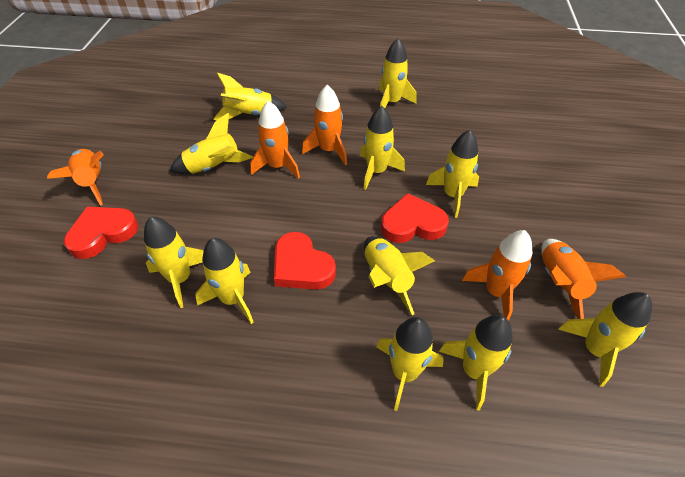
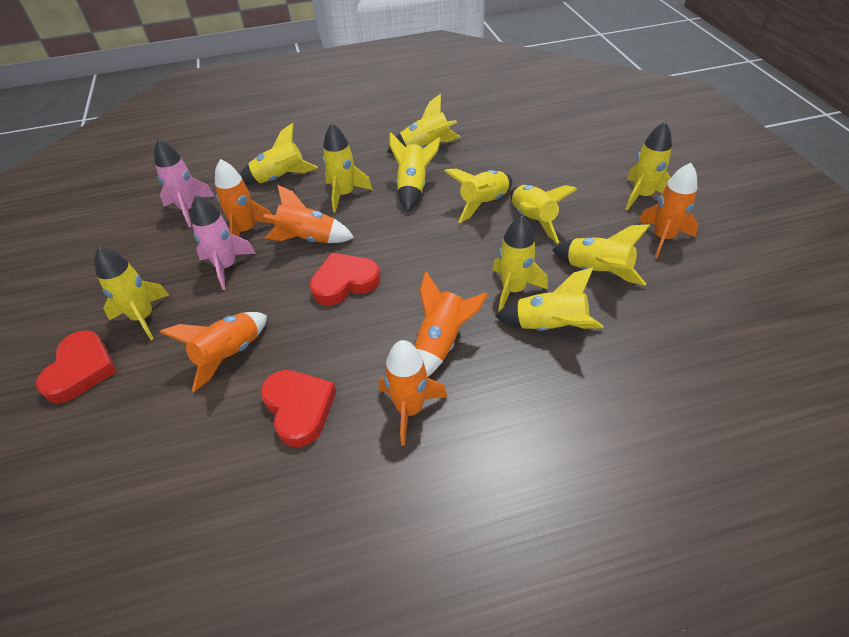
orange rocket: [47,149,104,206] [250,101,300,179] [302,85,347,165] [462,230,533,321] [541,239,626,319] = 5 -> [160,312,267,392] [215,159,274,237] [263,185,354,243] [379,340,448,446] [415,272,488,377] [638,163,698,258] = 6
pink rocket: none = 0 -> [154,139,215,227] [191,195,256,290] = 2

